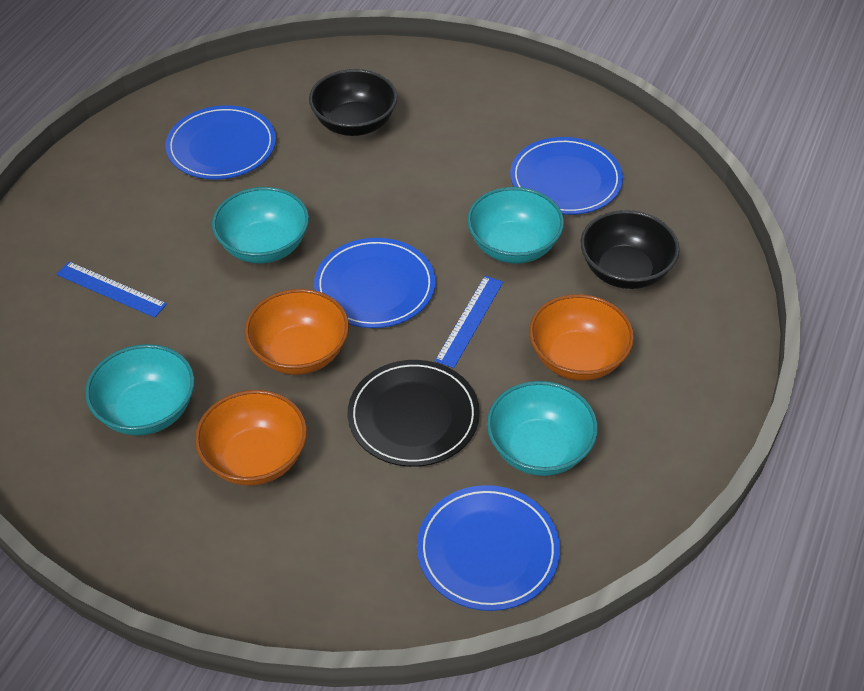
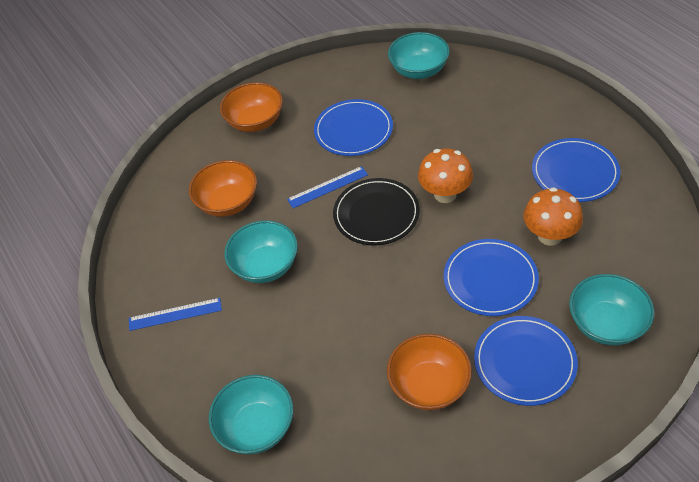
black bowl: [309,69,397,136] [581,210,680,289] = 2 -> none = 0
orange mushroom: none = 0 -> [418,148,473,203] [523,187,583,246] = 2

